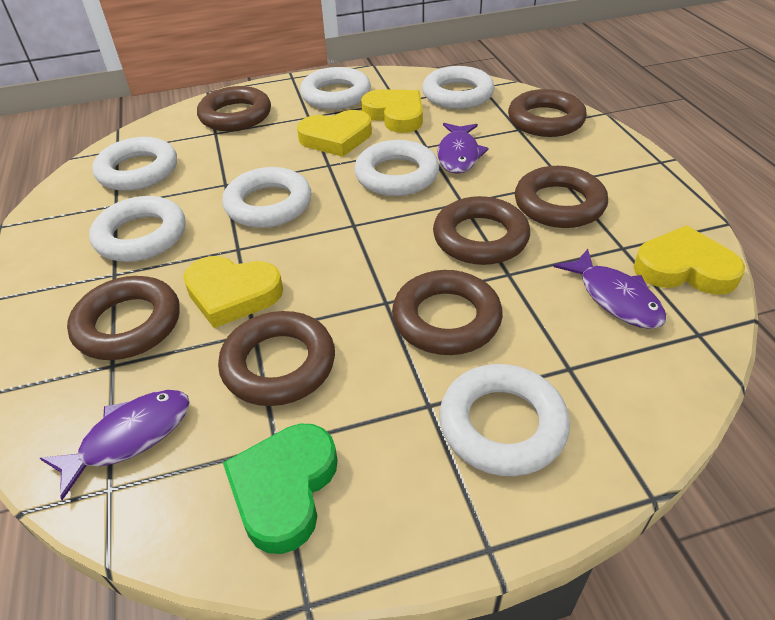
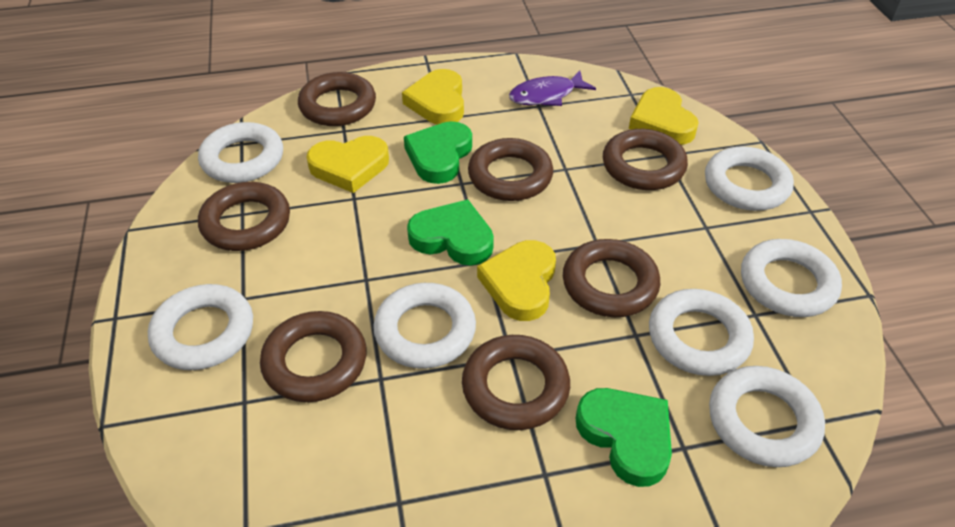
green heart: [223,424,338,554] = 1 -> [404,121,472,184] [407,199,494,266] [576,388,672,487] = 3
purple fish: [40,390,190,500] [437,123,489,174] [554,249,666,329] = 3 -> [509,70,596,106] = 1

